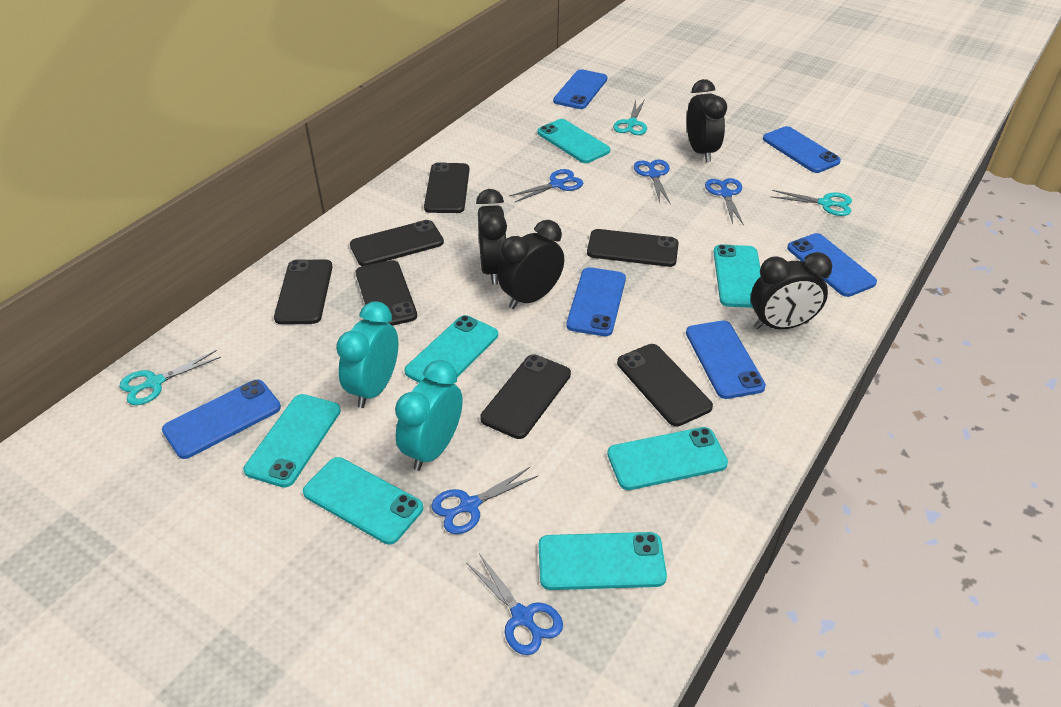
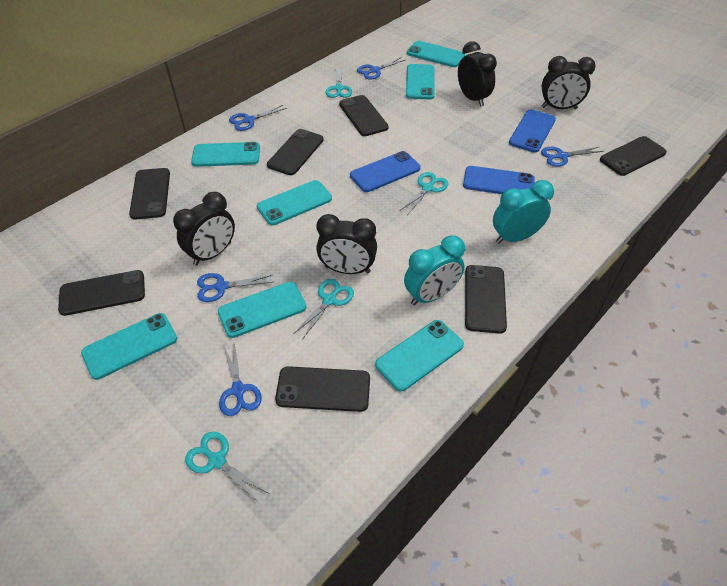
blue phone: [162,380,281,459] [553,69,607,109] [566,267,626,336] [686,321,766,399] [763,126,841,173] [787,233,877,297] = 6 -> [350,151,420,192] [463,166,535,194] [509,109,556,153] = 3
turquoise scissors: [119,350,221,405] [613,100,647,135] [772,190,852,216] = 3 -> [185,432,268,504] [293,279,354,340] [326,68,352,98] [401,172,449,214] = 4

